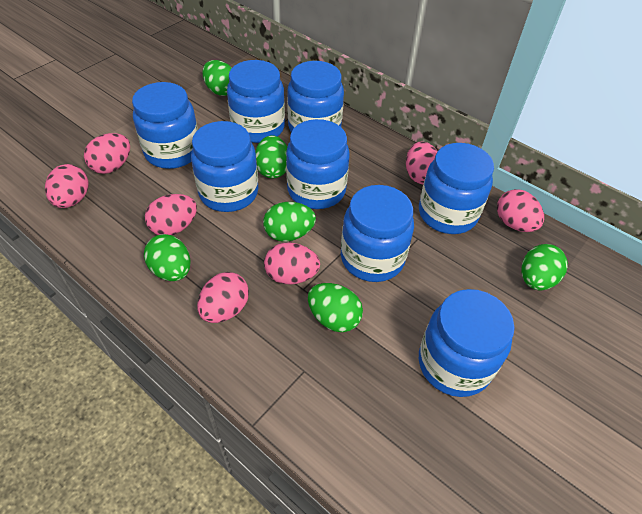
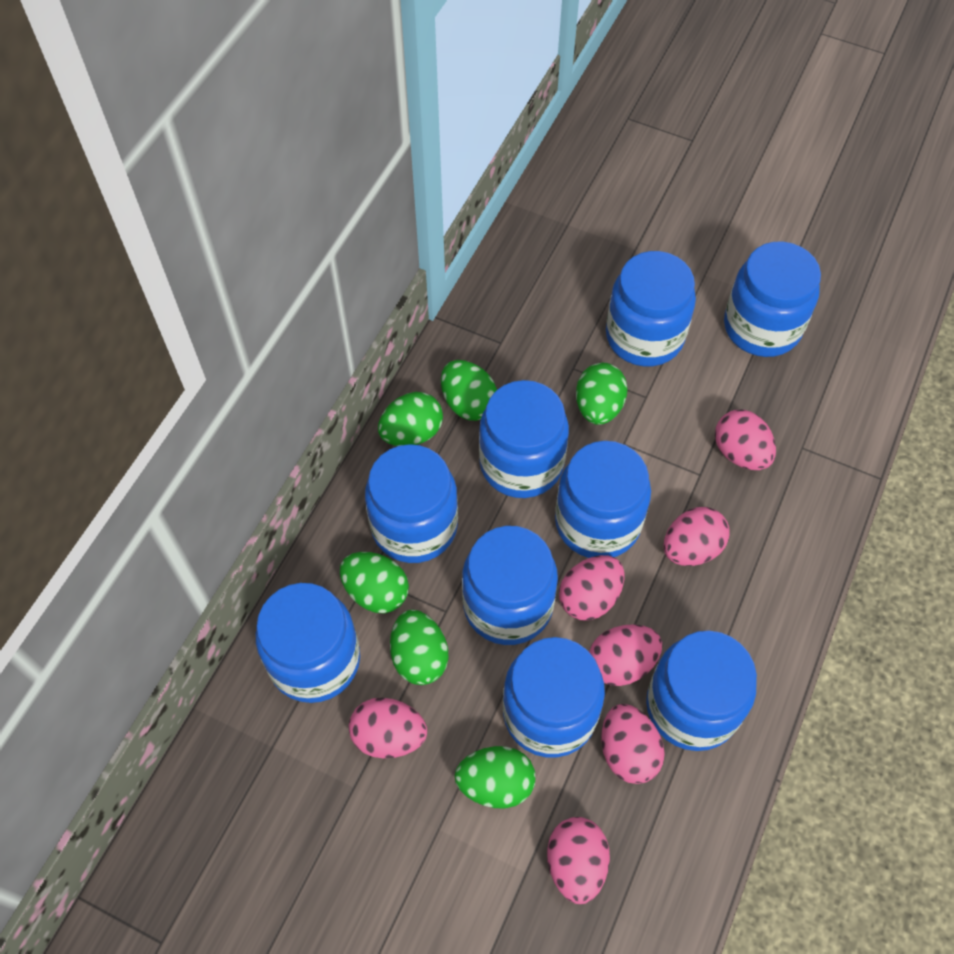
blue jar: [132,82,198,169] [191,121,258,212] [227,60,285,143] [286,119,350,209] [287,61,344,132] [341,185,414,282] [419,143,494,234] [419,289,515,397] = 8 -> [256,583,360,703] [365,444,458,563] [462,526,558,645] [479,380,569,498] [503,637,605,758] [555,441,651,558] [606,251,696,367] [646,630,757,751] [724,242,821,357] = 9

